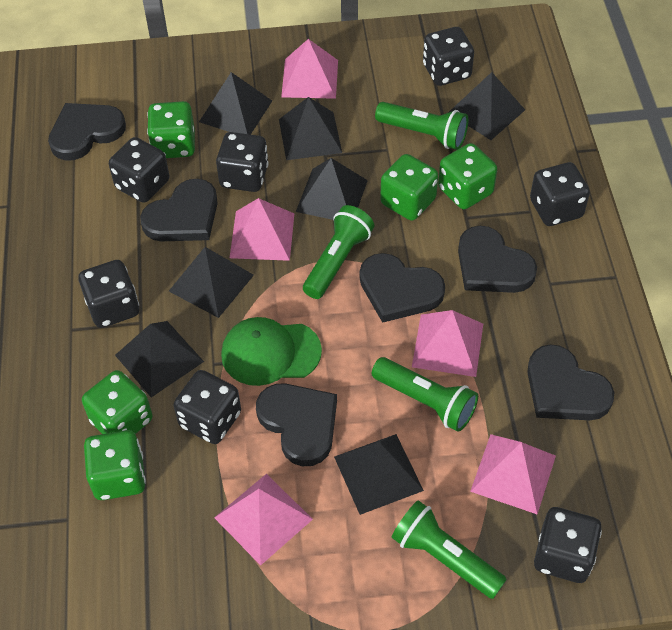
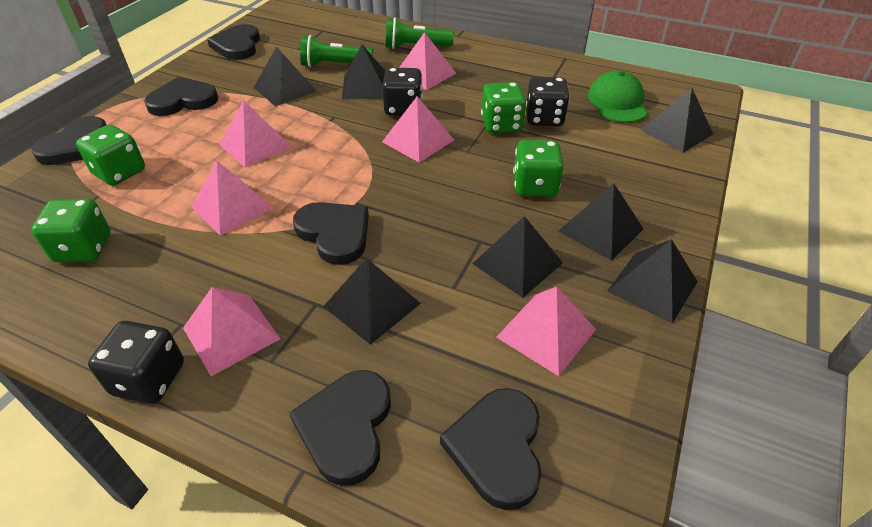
black dice: [78,260,139,328] [109,137,169,203] [174,370,241,444] [216,132,269,192] [423,27,474,86] [530,162,590,226] [534,507,602,583] = 7 -> [88,321,184,404] [382,68,423,116] [526,76,570,126] = 3
green dice: [82,370,152,434] [84,430,146,500] [147,101,195,158] [380,154,438,221] [438,143,497,209] = 5 -> [31,199,111,262] [76,125,145,186] [481,82,527,133] [513,140,564,197] = 4
green flashlight: [303,205,374,299] [372,357,478,432] [375,102,468,150] [391,500,507,599] = 4 -> [300,35,373,67] [386,18,454,49] = 2
pink pyramid: [214,474,313,566] [230,198,294,261] [281,39,338,99] [412,310,483,377] [470,434,556,514] = 5 -> [183,287,280,376] [191,161,273,236] [219,100,292,168] [382,96,454,163] [399,32,456,90] [496,286,596,376] = 6

